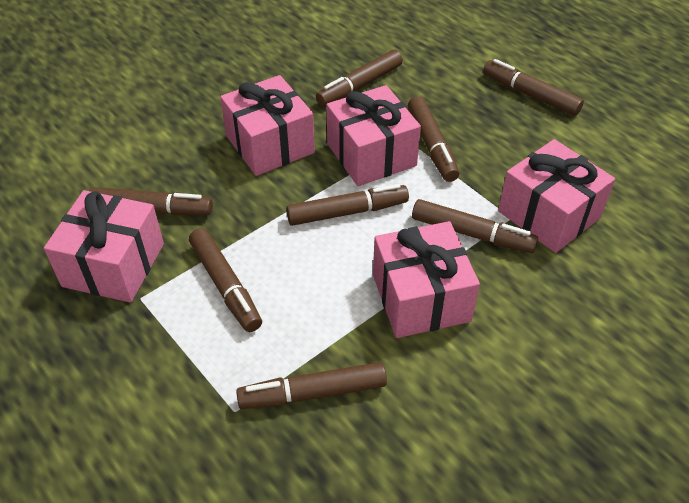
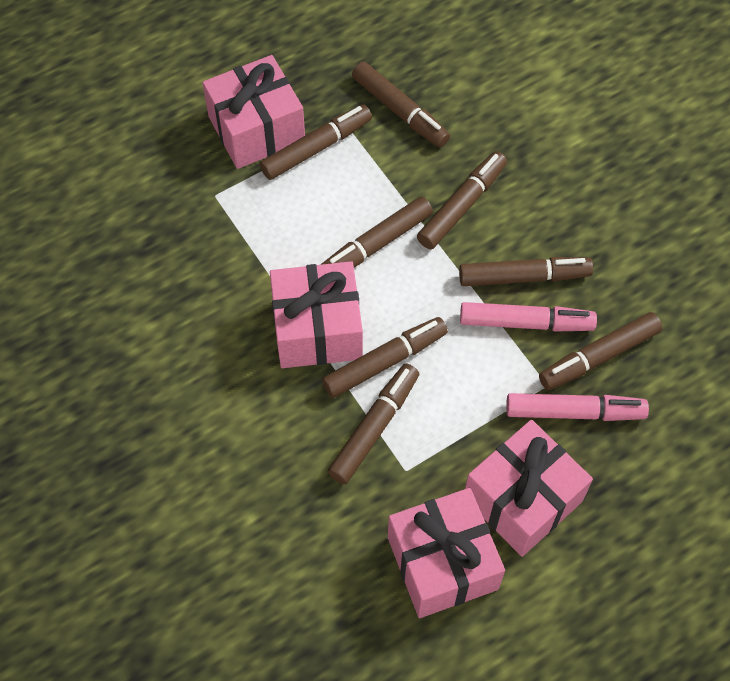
pink gift: [44,190,164,303] [220,75,315,176] [326,85,421,186] [373,221,480,338] [498,139,615,253] = 5 -> [202,55,305,169] [270,261,363,368] [388,488,505,618] [465,420,593,557] = 4
pink marker: none = 0 -> [460,302,597,332] [506,393,649,421] = 2

